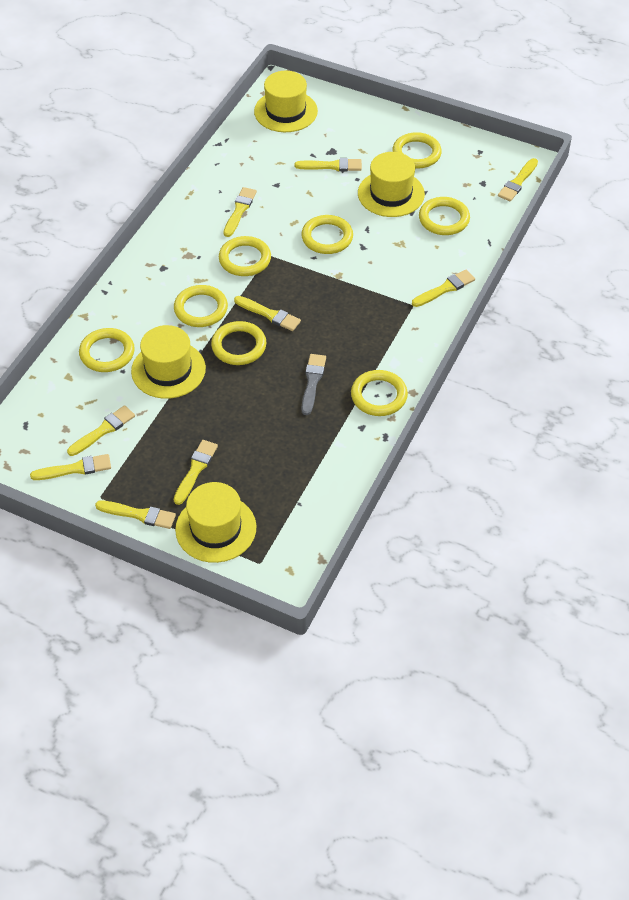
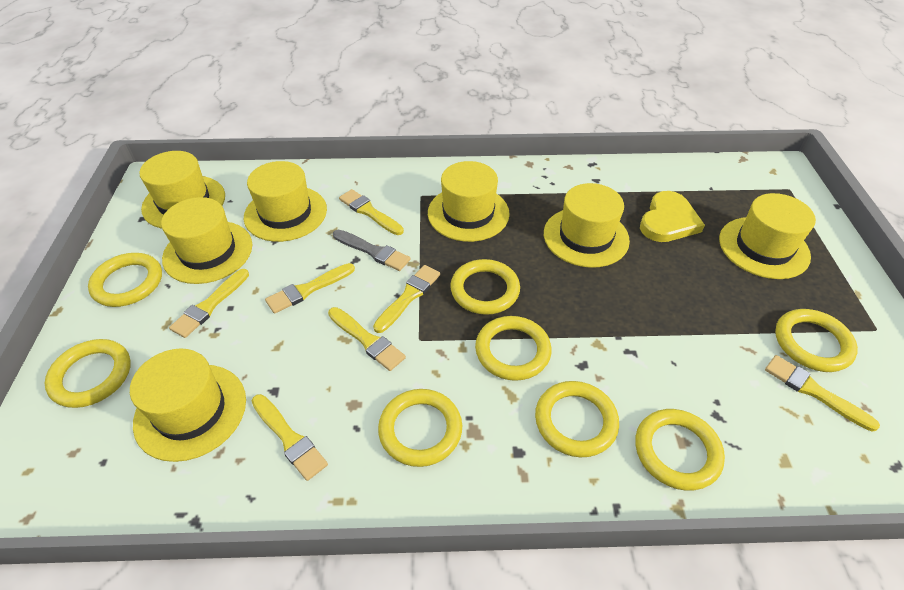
yellow brush: [30,454,111,480] [67,405,135,456] [95,501,176,529] [173,440,218,505] [224,187,257,237] [234,296,301,331] [295,158,362,171] [412,269,475,307] [498,158,538,201] = 9 -> [169,269,249,338] [252,394,328,481] [265,263,355,314] [328,307,406,371] [339,189,404,235] [373,265,440,333] [765,355,880,432] = 7
yellow hat: [131,325,206,399] [175,482,256,563] [254,71,318,132] [358,152,425,217] = 4 -> [130,348,246,462] [139,151,225,229] [161,197,252,284] [244,161,327,242] [428,161,510,242] [544,183,630,268] [719,193,816,279] = 7
yellow heart: none = 0 -> [640,191,705,242] = 1

